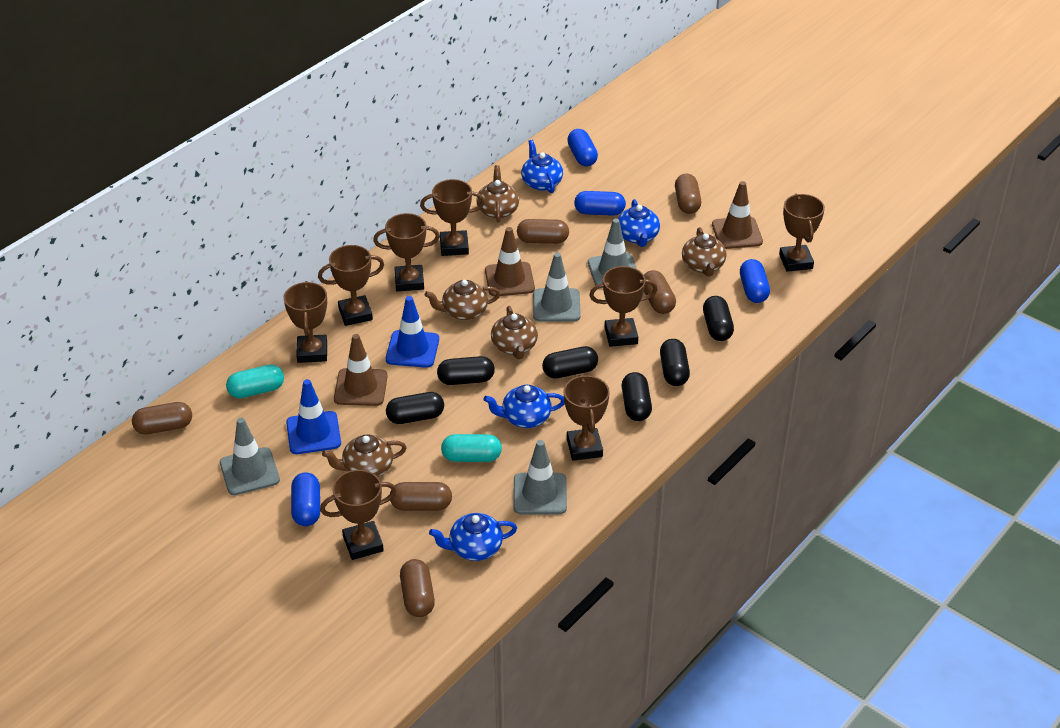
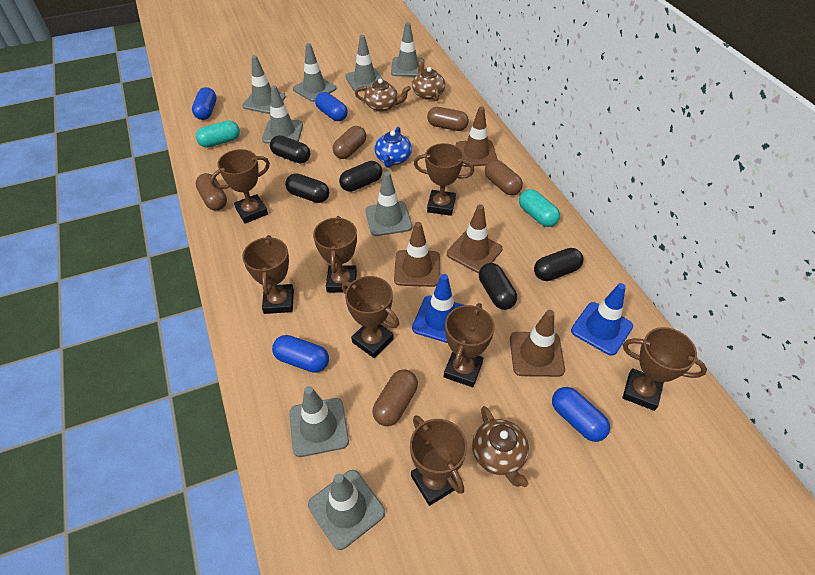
black capsule: [386,392,444,424] [437,356,495,385] [542,346,598,379] [622,372,652,421] [660,339,690,386] [703,296,734,341] = 6 -> [270,135,310,164] [285,173,329,203] [339,161,382,192] [479,263,517,310] [534,248,584,281] = 5
blue teapot: [429,513,517,561] [484,385,564,428] [521,140,563,193] [618,199,660,247] = 4 -> [375,127,412,168] = 1
brown capsule: [132,402,192,434] [390,482,452,511] [400,559,435,617] [517,219,569,244] [644,270,676,314] [675,174,701,214] = 6 -> [195,173,227,211] [333,126,366,159] [373,369,418,426] [427,107,469,131] [485,160,523,195] = 5
brown teapot: [322,434,407,477] [425,280,500,320] [476,165,519,223] [491,306,538,359] [682,227,726,277] = 5 -> [355,79,411,112] [412,58,445,101] [472,406,529,487] = 3
brown traffic cone: [334,334,388,406] [485,227,535,296] [712,181,763,249] = 3 -> [394,222,440,287] [447,204,502,273] [456,106,498,167] [510,310,565,377] = 4
grey traffic cone: [220,418,280,495] [513,440,567,514] [533,253,581,322] [588,219,637,288] = 4 -> [242,55,286,114] [262,85,303,143] [289,386,349,457] [293,43,336,102] [308,470,385,550] [345,35,383,92] [365,171,412,236] [391,22,424,77] = 8

